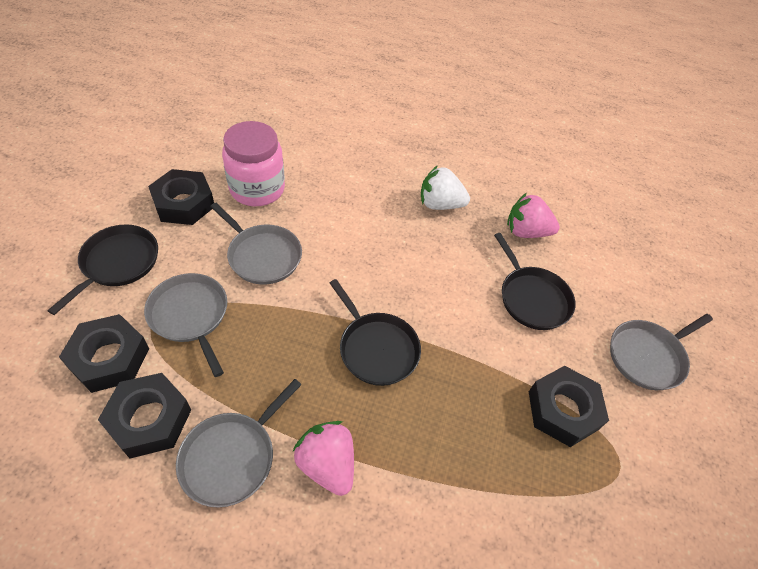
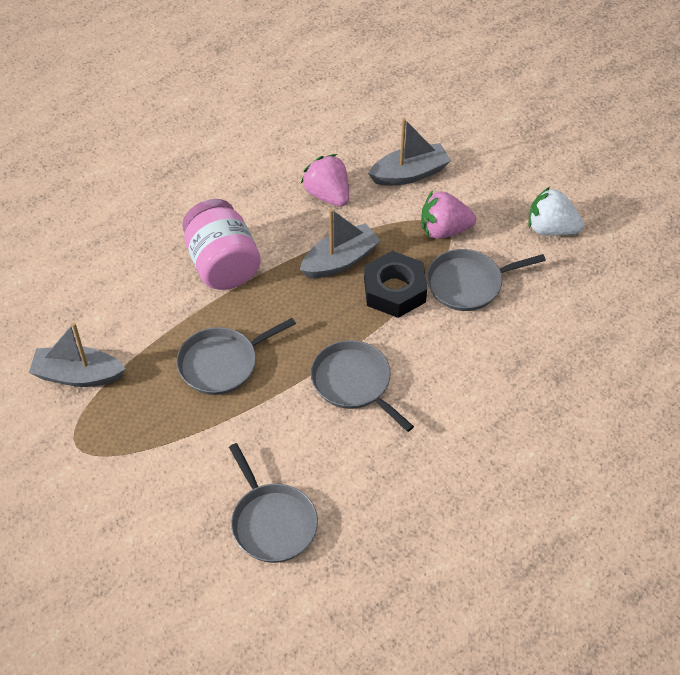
black nut: [59,314,149,393] [98,373,191,458] [148,169,214,225] [529,366,609,447] = 4 -> [364,251,427,318] = 1
black pan: [47,224,158,315] [330,279,421,386] [494,233,576,330] = 3 -> none = 0
grey boat: none = 0 -> [29,322,125,387] [300,209,381,278] [368,118,451,186] = 3

